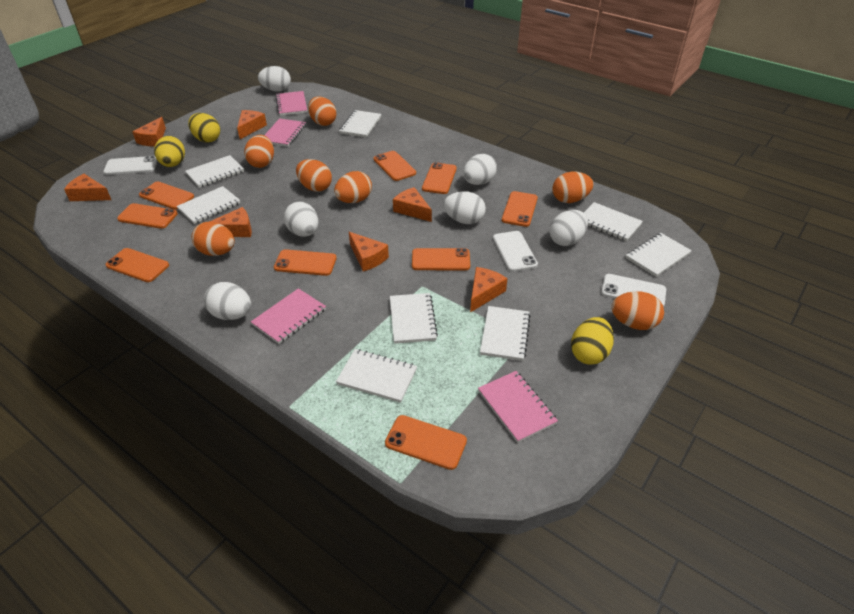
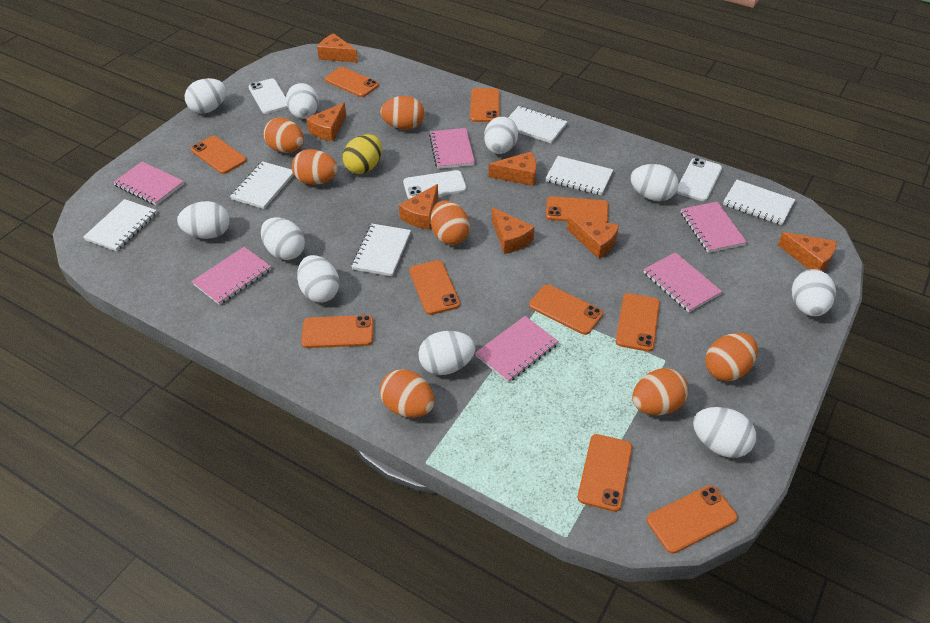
orange phone: [105,248,169,282] [117,203,178,229] [139,182,194,210] [274,249,336,276] [374,151,416,181] [385,415,467,470] [412,248,470,270] [422,162,457,194] [502,191,538,227] = 9 -> [191,136,246,174] [301,315,374,348] [325,67,379,97] [409,260,460,315] [470,88,500,122] [529,284,603,335] [546,196,609,223] [578,434,632,512] [616,293,660,352] [647,485,738,554] = 10
pink notebook: [251,288,326,344] [264,118,306,147] [275,91,307,116] [478,371,558,443] = 4 -> [113,162,184,205] [192,247,271,305] [429,128,475,169] [475,316,558,383] [643,252,722,312] [681,202,747,253] = 6
white egg: [204,282,251,320] [258,66,291,92] [284,202,318,237] [443,191,486,224] [463,154,497,185] [550,210,588,246] = 6 -> [177,201,230,239] [184,78,226,114] [261,217,305,260] [286,83,319,119] [297,255,340,303] [418,331,476,375] [484,117,518,154] [630,164,679,201] [693,407,756,458] [792,269,836,316] = 10
white notebook: [177,186,240,224] [185,155,244,188] [336,349,417,403] [339,110,381,137] [390,293,438,344] [480,306,531,361] [584,202,643,241] [626,233,692,277] = 8 -> [83,199,157,251] [230,161,294,209] [351,224,411,276] [508,106,567,144] [546,156,613,195] [723,180,795,225] = 6
yellow egg: [154,136,185,167] [188,113,220,142] [571,317,614,365] = 3 -> [342,134,382,174] = 1

